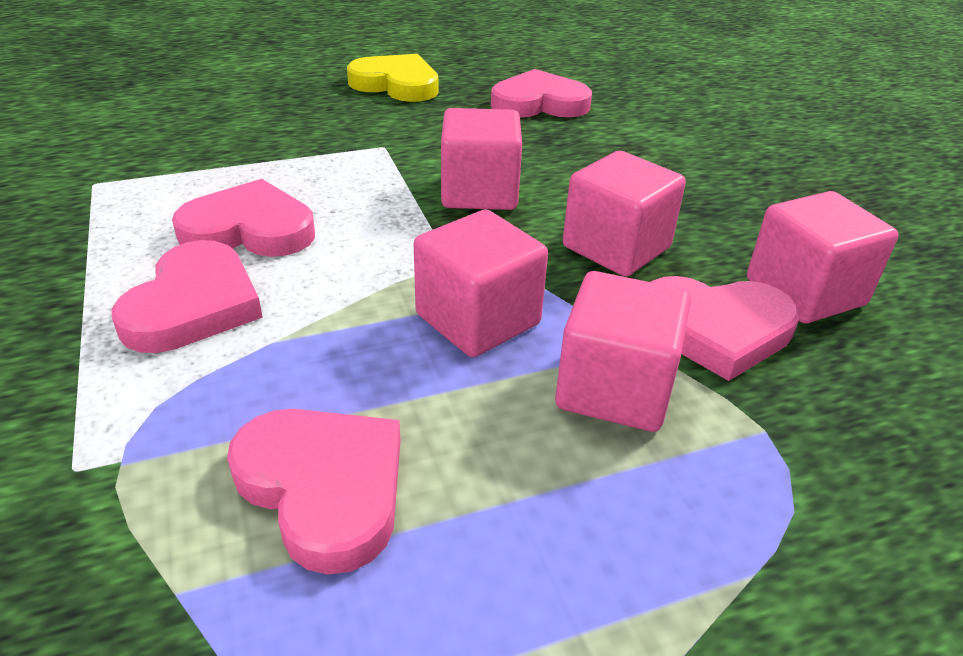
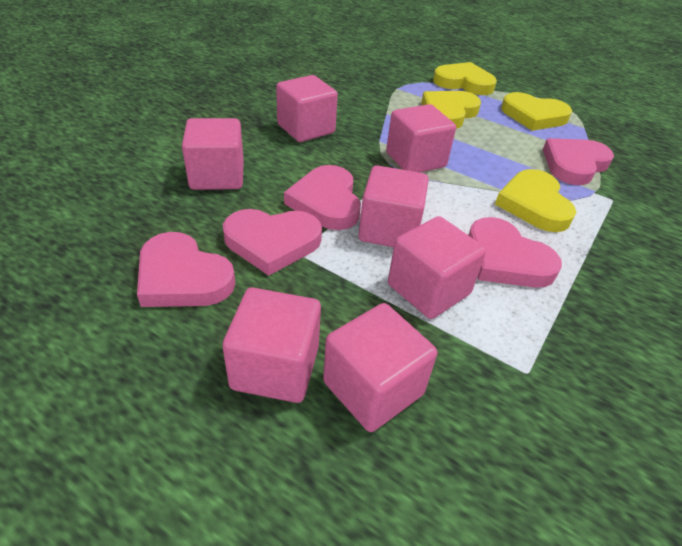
pink cube: [414,210,548,357] [441,108,522,210] [555,271,691,432] [563,151,686,276] [747,191,898,323] = 5 -> [182,118,244,190] [222,287,321,403] [276,75,338,142] [323,303,437,432] [358,165,429,247] [386,104,456,173] [388,216,486,319] = 7
yellow heart: [347,54,439,102] = 1 -> [421,91,481,129] [433,62,497,95] [495,169,576,232] [501,92,572,131] = 4

